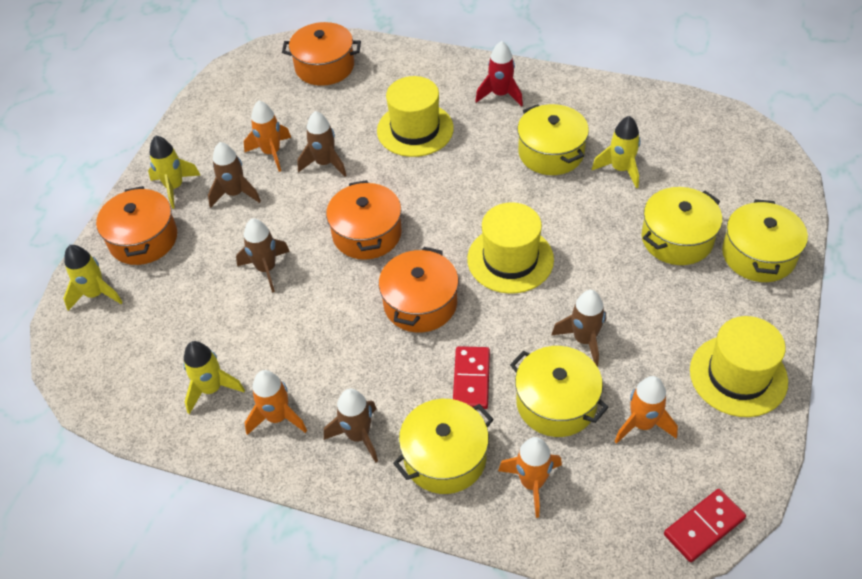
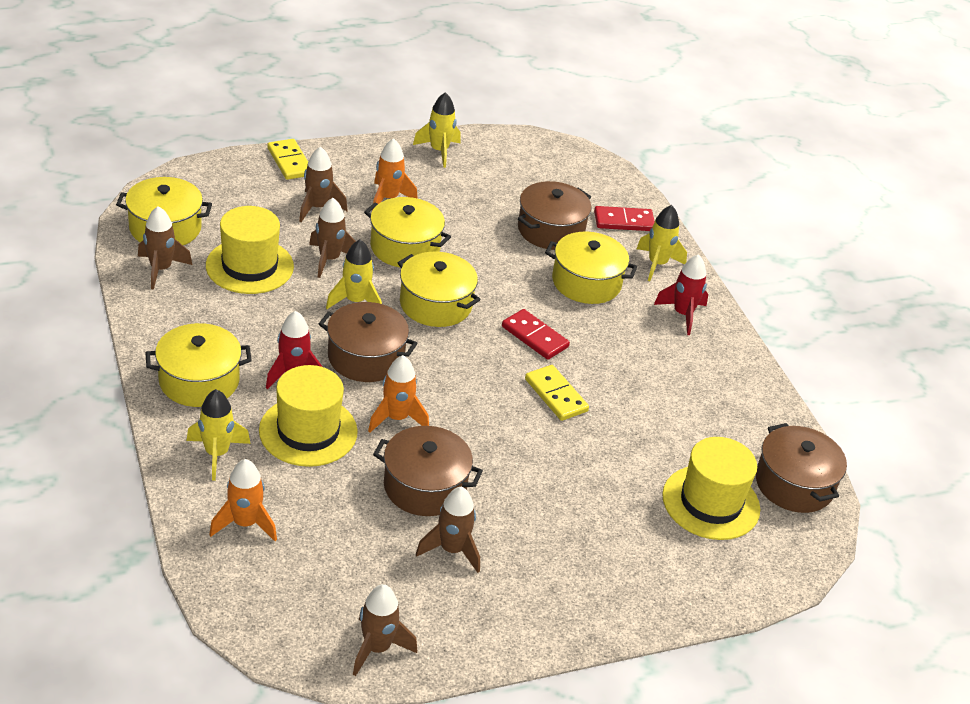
brown pot: none = 0 -> [319,302,418,382] [373,426,483,516] [518,181,592,250] [756,423,847,513] = 4
orange pot: [96,186,177,265] [282,22,361,86] [326,180,402,260] [379,247,458,333] = 4 -> none = 0
orange rocket: [244,101,291,172] [245,370,307,435] [498,437,562,518] [614,376,678,444] = 4 -> [209,459,277,541] [368,355,429,432] [372,138,418,211] = 3
red rocket: [475,41,523,107] = 1 -> [266,311,323,389] [654,254,708,335] = 2
yellow domino: none = 0 -> [267,139,308,180] [525,365,589,421] = 2

